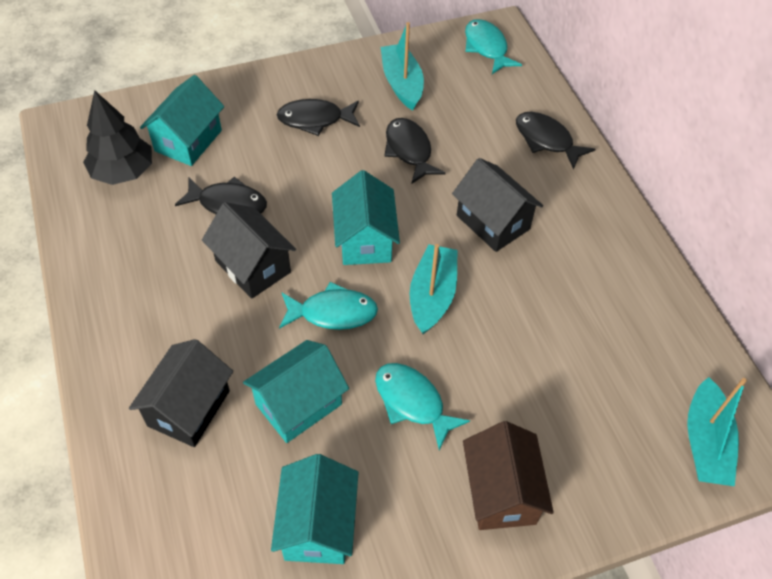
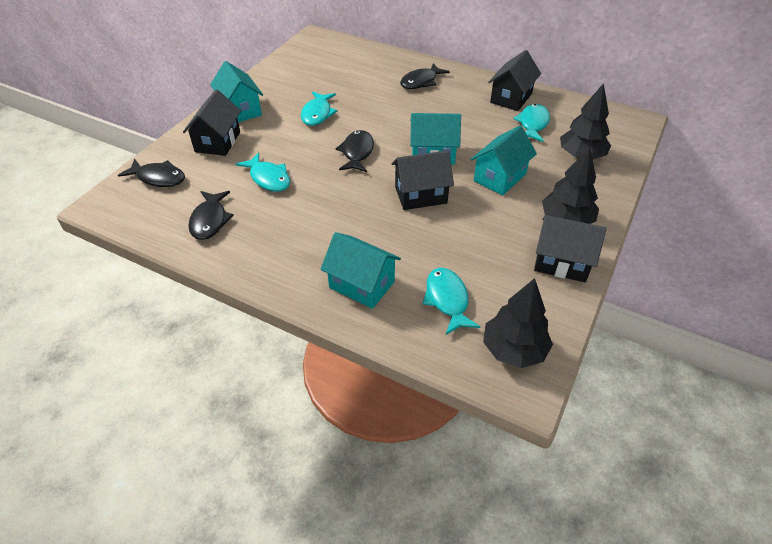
black house: [129,339,233,447] [202,202,296,299] [452,158,543,252] = 3 -> [183,90,241,156] [392,150,454,210] [488,50,541,111] [534,215,606,282] = 4
black tree: [83,90,152,185] = 1 -> [483,278,553,368] [542,147,599,224] [560,83,611,159] = 3
brown house: [463,421,554,530] = 1 -> none = 0
turquoise boat: [381,22,424,110] [410,244,457,334] [687,377,747,486] = 3 -> none = 0
turquoise fish: [279,282,378,330] [375,363,470,450] [465,19,522,74] = 3 -> [236,152,290,192] [301,91,337,126] [423,268,480,335] [513,104,550,142] = 4

